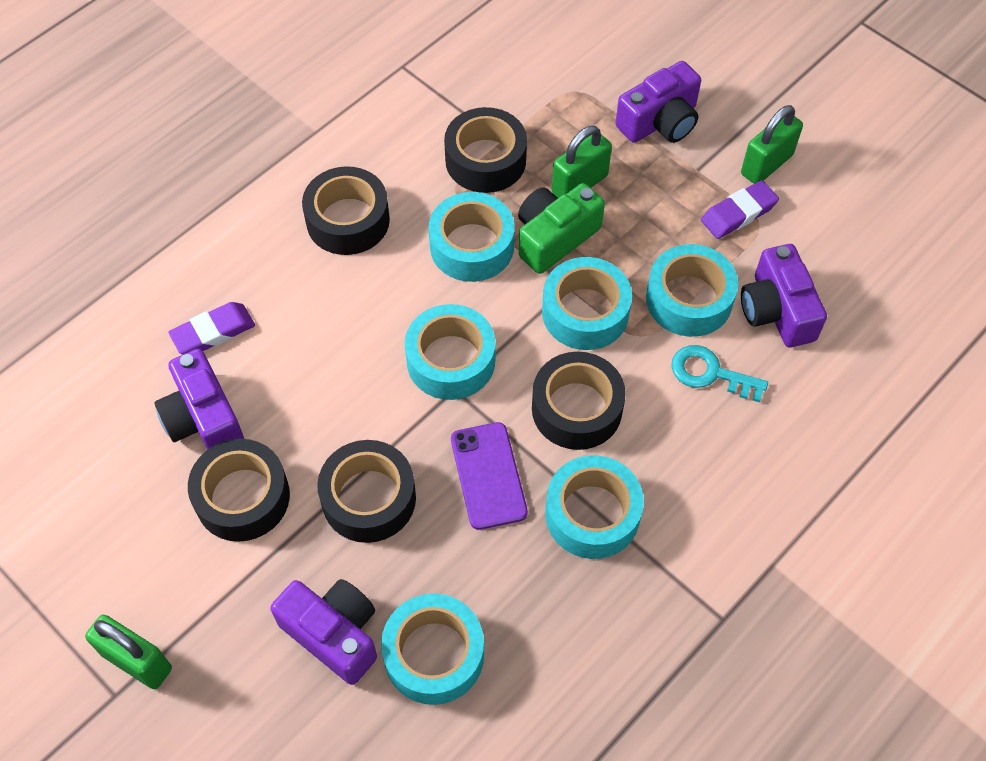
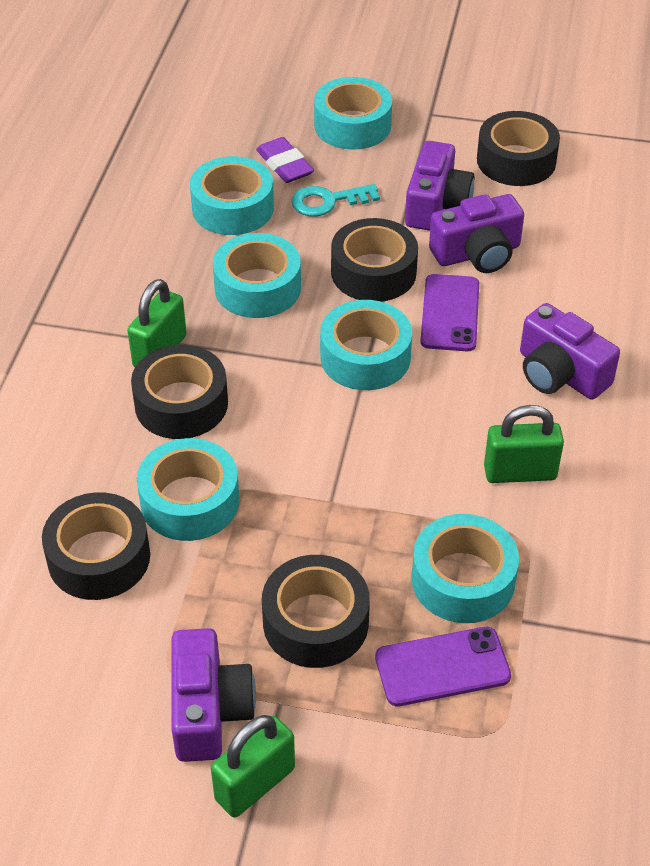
green camera: [518,183,605,274] = 1 -> none = 0
purple eraser: [168,302,255,354] [701,180,779,239] = 2 -> [256,137,314,183] = 1
purple phone: [451,422,528,530] = 1 -> [375,627,511,706] [420,274,479,351] = 2

